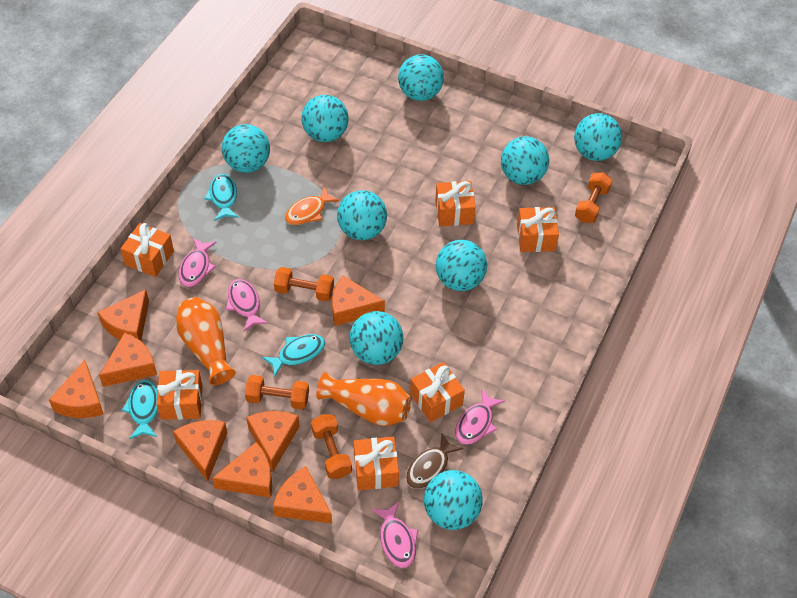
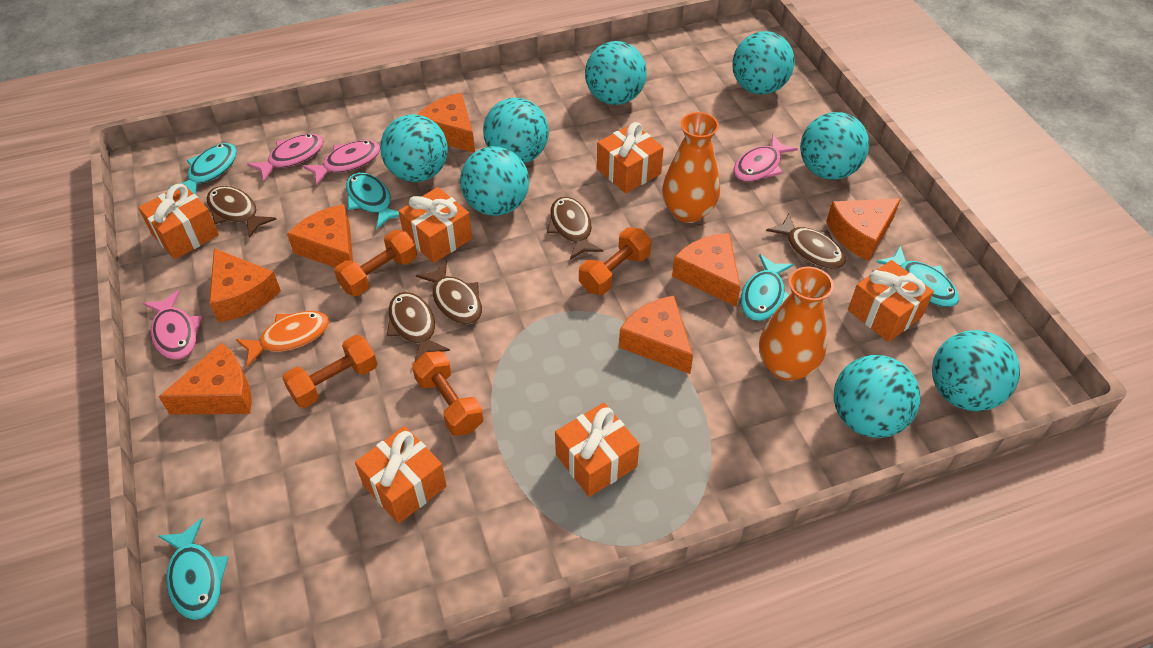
brown fish: [406,434,463,488] = 1 -> [206,186,277,238] [387,292,450,361] [416,260,482,325] [547,197,603,260] [766,214,846,269] = 5
orange cheese: [49,360,104,418] [97,289,149,341] [99,333,157,387] [173,420,227,481] [212,442,272,498] [246,411,300,471] [273,466,332,523] [332,276,385,326] = 8 -> [159,343,252,415] [209,248,281,322] [287,204,353,267] [417,93,475,153] [619,296,693,374] [672,233,740,306] [826,198,901,261] = 7
turquoise ball: [222,124,270,173] [301,95,349,142] [337,190,387,240] [350,311,403,365] [398,54,444,101] [424,470,483,530] [436,240,487,291] [501,136,549,185] [574,113,622,161] = 9 -> [380,114,448,182] [460,146,529,216] [483,98,549,163] [585,41,647,105] [732,31,795,94] [800,112,869,180] [834,355,920,438] [932,330,1020,411] = 8
turquoise fish: [121,380,158,439] [204,174,239,221] [262,334,325,377] = 3 -> [159,518,229,620] [169,143,237,195] [346,173,400,229] [741,254,794,321] [876,246,959,307] = 5

